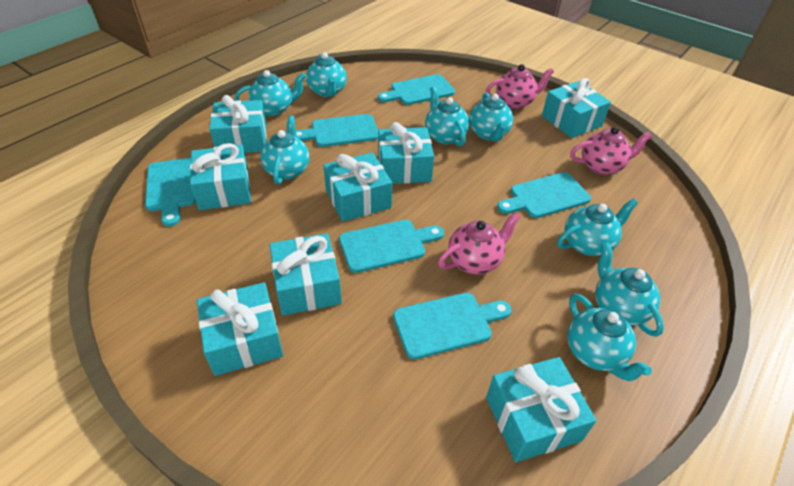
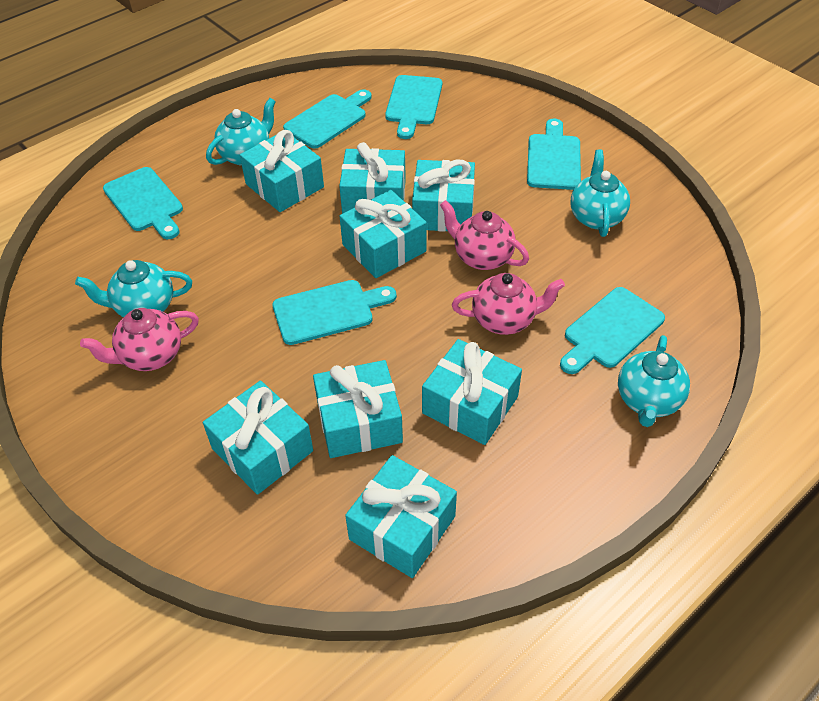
turquoise teapot: [235,70,306,116] [260,116,310,185] [306,52,347,97] [425,87,470,146] [469,93,513,141] [557,198,638,256] [567,294,652,381] [595,242,664,337] = 8 -> [75,260,192,317] [206,98,276,166] [570,150,630,237] [618,335,690,427] = 4

